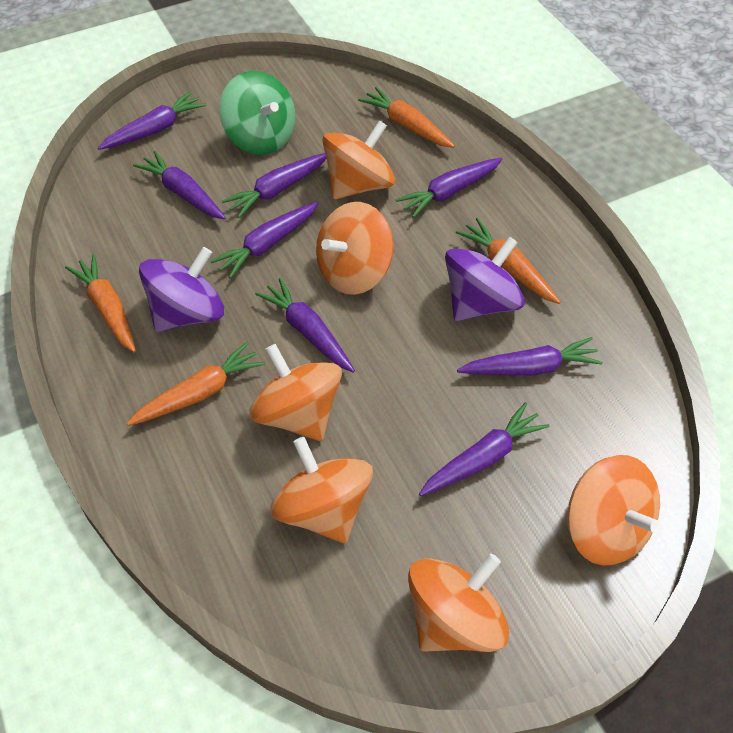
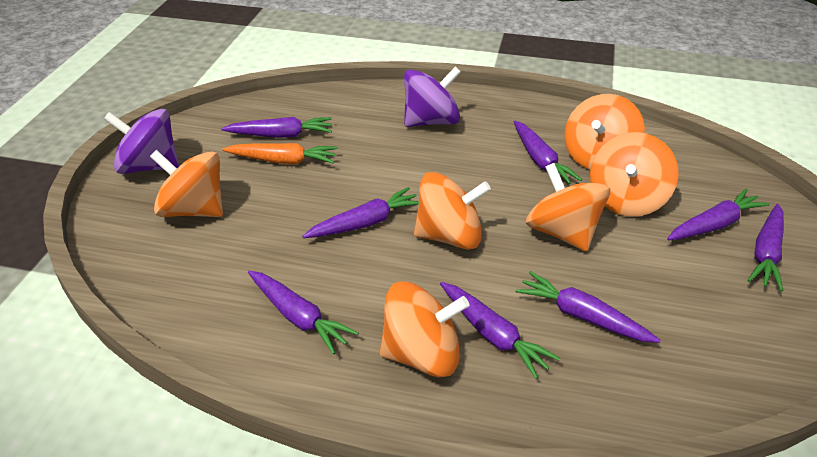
green spinning top: [219,71,296,155] = 1 -> none = 0
orange carrot: [65,254,136,352] [127,342,265,426] [358,87,455,148] [455,218,561,304] = 4 -> [222,143,338,164] = 1

